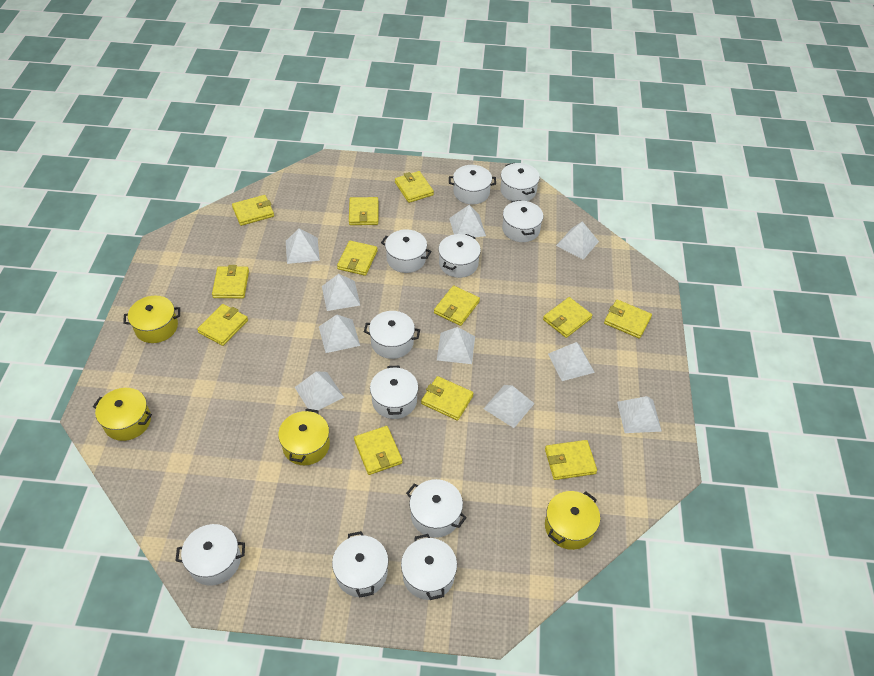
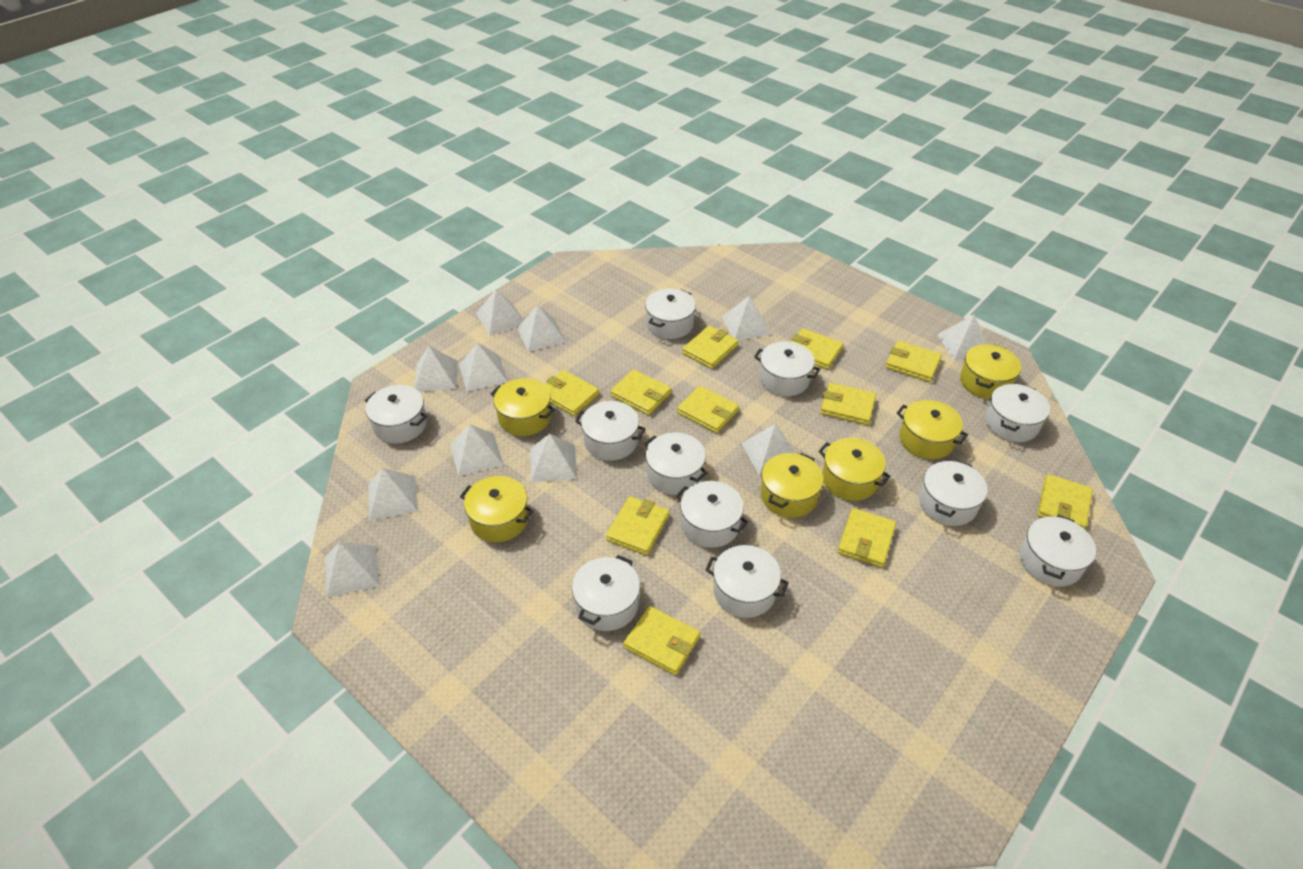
white pyramid: [286,228,320,264] [294,371,344,410] [319,315,360,353] [322,274,361,311] [437,327,475,364] [449,205,486,237] [483,385,535,428] [548,342,595,381] [556,221,599,260] [617,396,662,433] = 10 -> [325,542,379,598] [368,468,418,521] [414,346,458,392] [450,425,503,476] [459,343,508,391] [476,289,524,336] [517,305,566,352] [530,433,577,483] [722,295,771,341] [741,424,794,475] [937,314,987,360] = 11
yellow pot: [93,388,152,441] [123,296,180,343] [278,408,330,465] [545,491,600,550] = 4 -> [460,476,533,542] [491,378,555,436] [761,453,824,518] [819,438,891,501] [897,400,968,459] [960,344,1021,399] = 6
yellow wallet: [197,304,248,346] [212,265,249,298] [232,195,274,226] [337,241,378,276] [349,197,378,225] [354,426,403,475] [395,171,434,203] [421,376,473,421] [434,285,480,326] [543,297,592,338] [545,440,597,480] [604,300,652,339] = 12 -> [545,370,599,416] [606,496,669,555] [610,369,671,415] [623,606,700,675] [677,386,739,433] [682,326,738,369] [792,328,843,369] [820,383,876,425] [837,508,896,568] [885,341,942,382] [1037,474,1093,529] = 11

